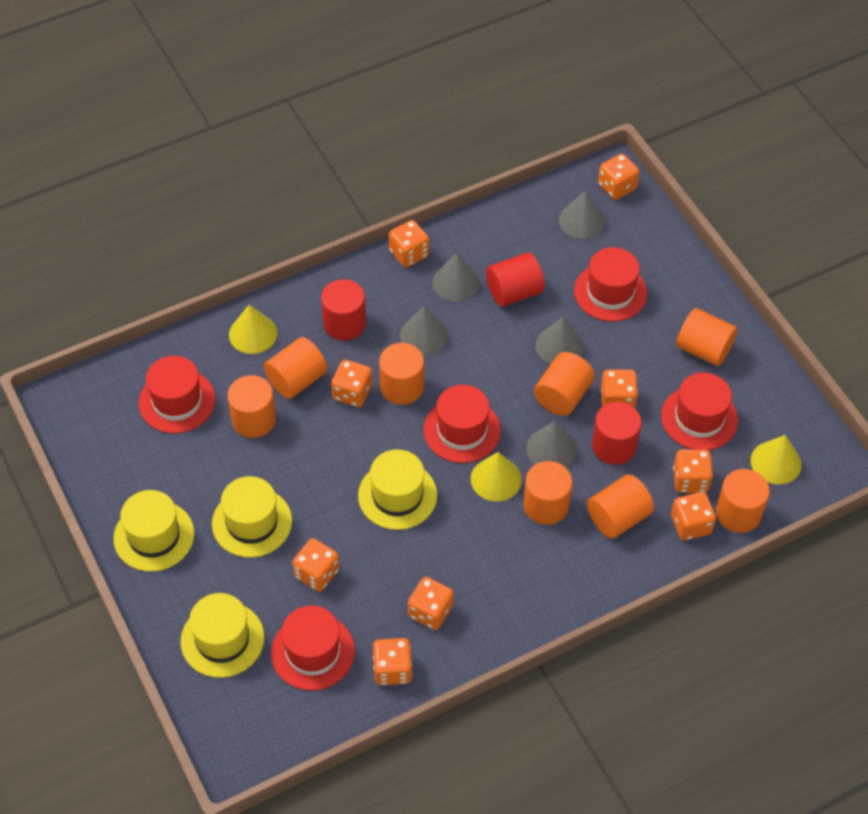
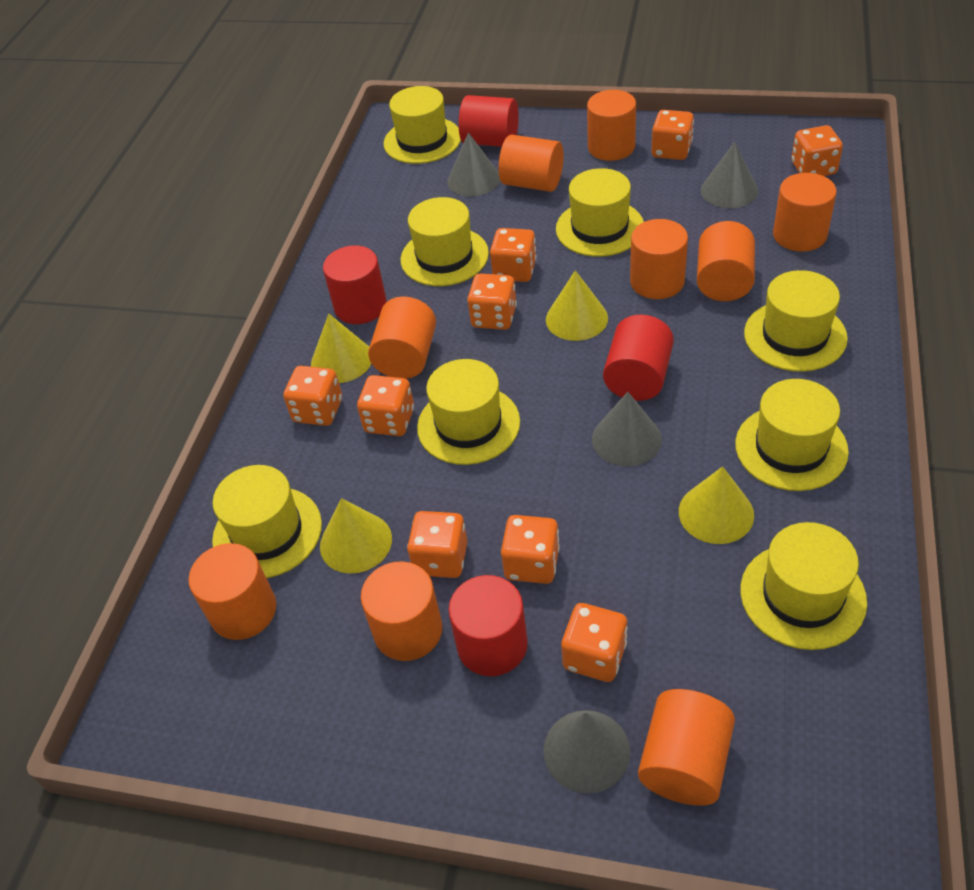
grey cone: [400,306,448,355] [433,253,480,302] [526,421,577,468] [535,317,584,364] [559,190,605,239] = 5 -> [447,133,500,196] [543,710,630,794] [592,392,662,466] [701,141,758,208] = 4
orange cylinder: [227,375,276,438] [264,337,327,399] [379,343,424,405] [523,461,572,525] [534,352,595,416] [587,474,654,539] [676,308,738,366] [716,469,770,533] = 8 -> [188,543,276,640] [361,561,442,661] [368,297,436,379] [499,135,564,192] [587,90,636,161] [630,219,688,299] [638,689,735,806] [697,221,755,301] [773,173,837,252] = 9
red cylinder: [321,279,366,341] [486,252,545,307] [592,402,642,465] = 3 -> [323,245,387,324] [448,575,528,676] [458,95,519,147] [603,315,674,401] = 4
red hat: [139,356,216,433] [271,605,355,691] [423,385,501,463] [574,247,647,322] [661,372,738,450] = 5 -> none = 0
yellow cone: [229,305,277,354] [470,452,522,502] [751,435,802,484] = 3 -> [311,314,371,383] [320,498,392,574] [546,270,608,341] [679,466,754,544] = 4
yellow hat: [113,490,194,572] [181,593,264,678] [212,476,292,558] [358,449,437,530] = 4 -> [212,465,322,578] [384,86,461,164] [401,197,489,286] [417,359,520,465] [556,168,644,257] [735,379,849,491] [740,522,867,650] [744,270,848,372] = 8

